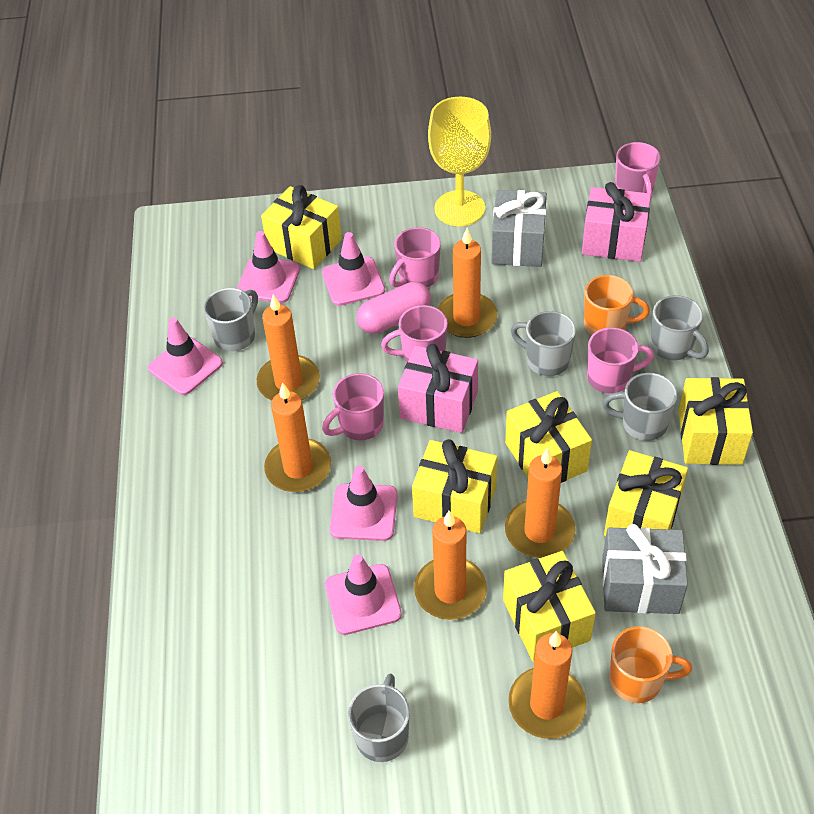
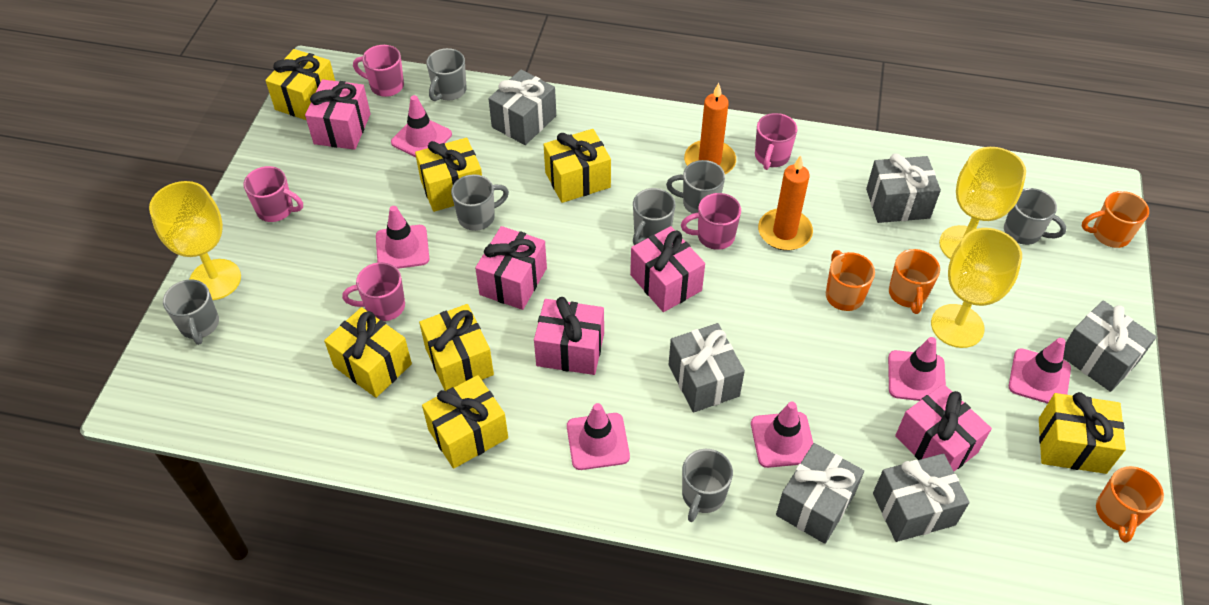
grey gift: [491,190,547,267] [602,524,688,614] = 2 -> [488,70,556,145] [669,323,745,413] [776,443,864,544] [866,153,941,223] [873,454,970,542] [1064,300,1157,392] = 6
grey mug: [204,288,258,351] [348,674,410,762] [511,311,576,376] [602,373,677,441] [650,295,709,360] = 5 -> [163,280,219,345] [426,48,467,101] [451,174,509,231] [633,188,675,245] [666,160,725,214] [682,449,733,522] [1004,188,1067,245] = 7
orange candle: [257,294,320,401] [264,382,331,492] [414,511,487,620] [438,228,497,338] [505,447,576,558] [508,631,586,739] = 6 -> [684,83,736,174] [758,155,813,251] = 2
orange mug: [584,275,650,335] [609,626,692,703] = 2 -> [826,250,875,311] [889,249,940,314] [1082,191,1149,248] [1096,466,1164,543] = 4
pink capsule: [357,282,431,334] = 1 -> none = 0
pink gift: [398,344,478,433] [582,182,651,262] = 2 -> [305,79,371,150] [475,226,547,310] [534,297,604,375] [630,226,705,312] [895,384,992,471] = 5
pink traffic cone: [148,317,223,395] [237,231,300,303] [322,232,385,306] [325,554,402,635] [330,466,398,541] = 5 -> [376,206,429,269] [391,95,452,157] [567,403,630,470] [751,402,813,468] [888,337,946,401] [1009,338,1071,404] = 6
yellow gift: [261,185,342,269] [412,439,497,534] [503,551,596,662] [505,391,592,483] [604,450,688,536] [678,377,753,465] = 6 -> [265,49,335,120] [324,307,412,398] [415,137,482,212] [419,304,494,391] [422,375,508,469] [544,129,611,203] [1039,392,1126,474] = 7
yellow goblet: [428,97,491,226] = 1 -> [149,181,241,300] [931,228,1022,348] [939,147,1026,259] = 3

